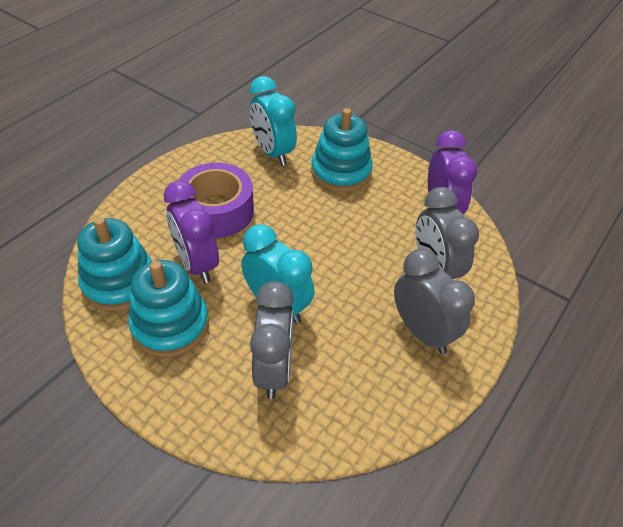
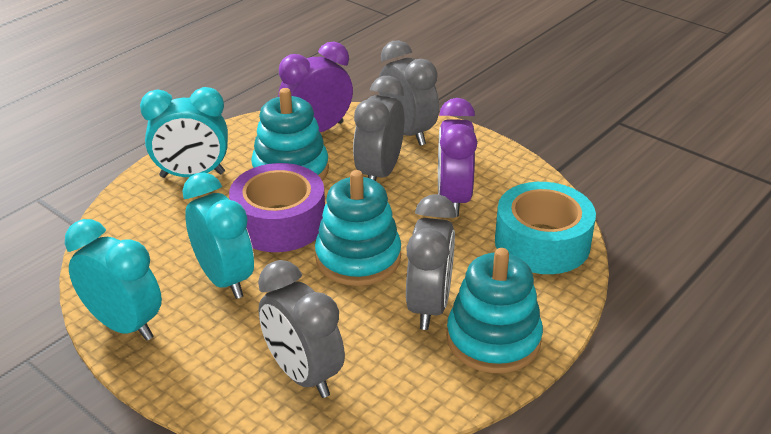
grey clock: [250,281,294,399] [394,249,475,354] [416,187,479,279] = 3 -> [258,260,345,398] [353,76,404,181] [379,40,439,146] [406,194,456,330] = 4
turquoise clock: [241,224,314,324] [250,76,297,166] = 2 -> [65,219,162,341] [140,87,228,178] [182,172,254,299] = 3
turquoise tape: none = 0 -> [495,182,596,274] = 1

